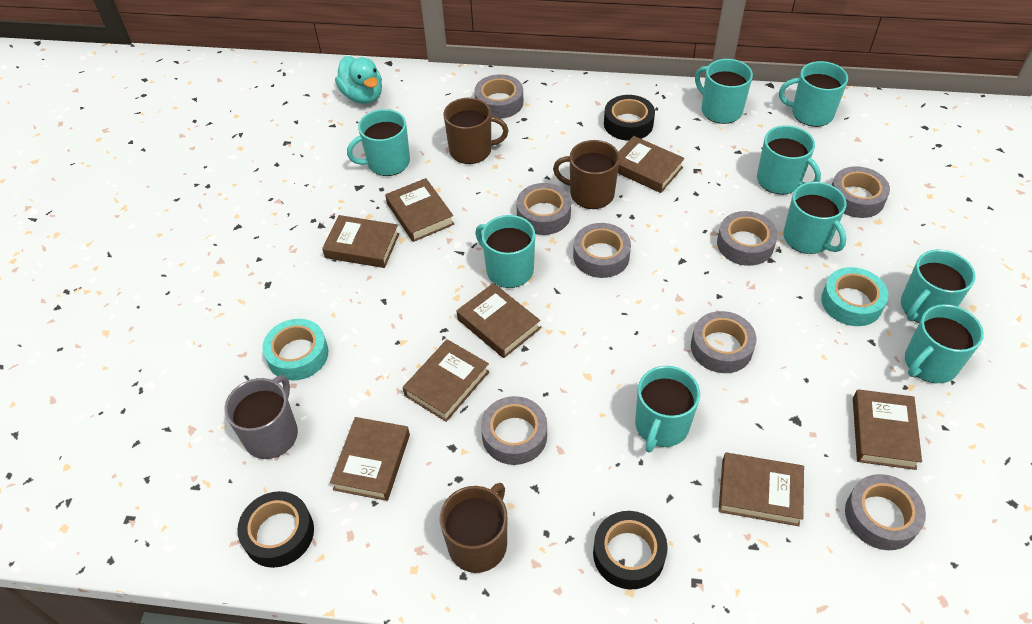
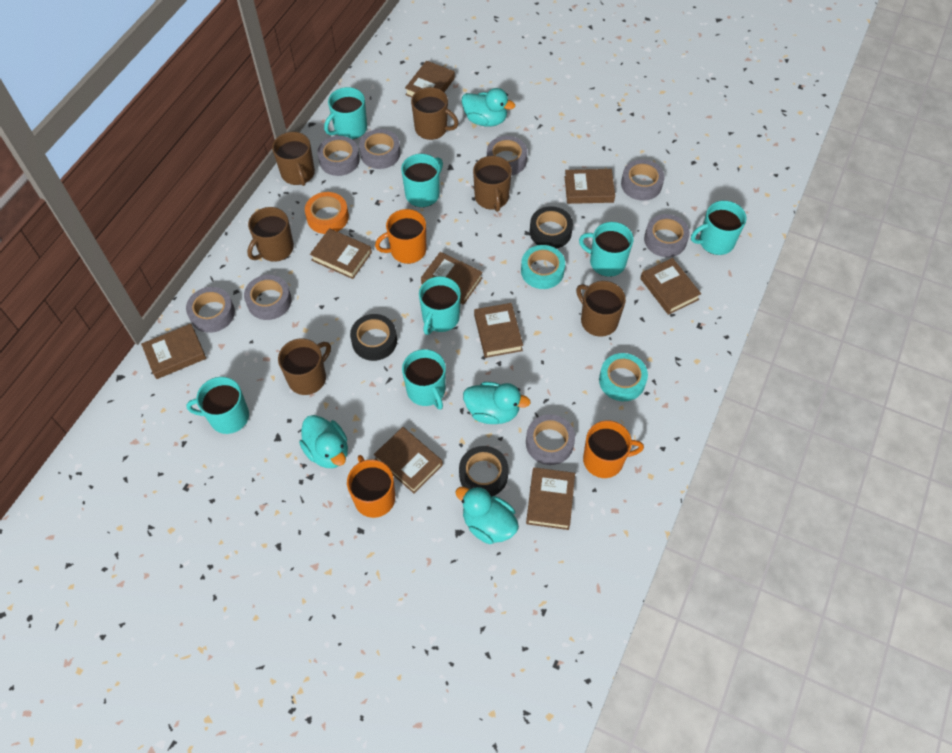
brown book: [322,215,399,268] [330,417,410,501] [385,178,454,242] [403,339,489,422] [457,283,540,358] [618,136,685,193] [719,452,804,526] [853,389,922,470] = 8 -> [141,324,206,379] [310,228,372,279] [374,427,443,494] [405,60,455,98] [421,252,483,305] [474,303,523,358] [526,467,575,530] [565,169,615,204] [640,258,701,315] = 9
brown mug: [440,483,507,573] [443,98,508,164] [553,140,620,209] = 3 -> [247,207,294,262] [272,132,315,186] [278,338,331,395] [411,87,458,140] [473,156,512,212] [576,281,626,337] = 6
grey mug: [224,375,298,459] = 1 -> none = 0
orange mug: none = 0 -> [347,455,395,518] [375,209,426,264] [583,421,644,478] = 3
orange tape: none = 0 -> [305,192,349,234] = 1
turquoise duck: [335,56,382,104] = 1 -> [299,415,348,468] [455,486,519,544] [461,88,515,127] [463,382,531,424] = 4
turquoise mug: [347,109,410,176] [475,215,535,288] [635,366,700,452] [695,59,753,124] [757,125,821,195] [779,61,848,127] [783,182,847,254] [901,250,976,323] [905,304,984,383] = 9 -> [186,377,249,434] [324,87,367,140] [401,154,443,207] [402,349,446,410] [419,276,461,335] [579,222,633,277] [691,201,747,255] = 7

